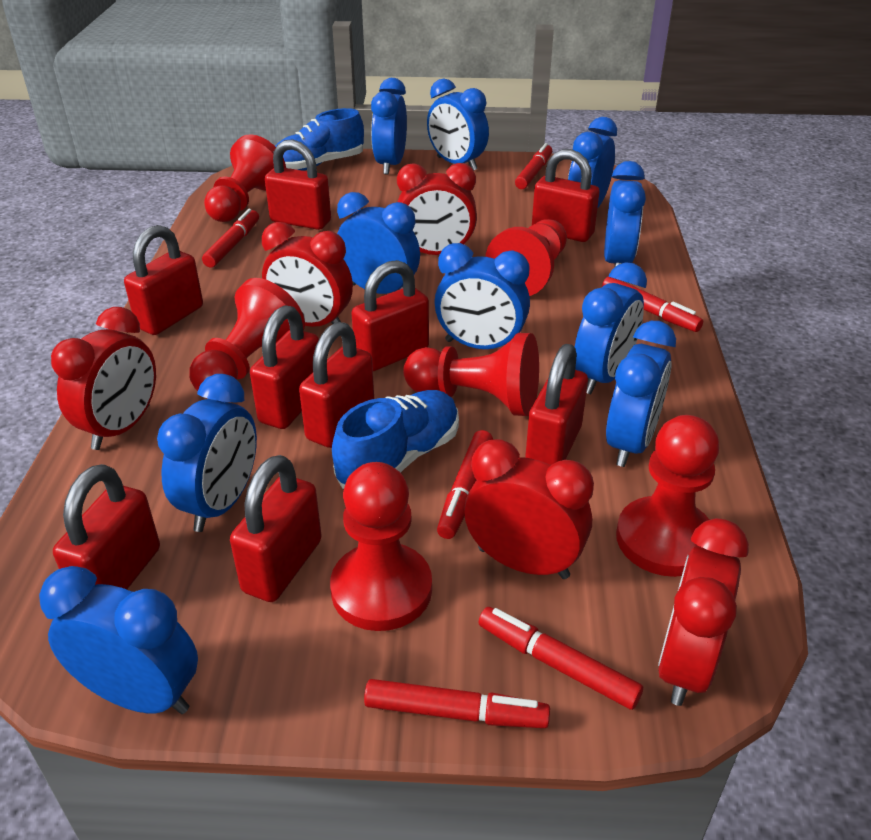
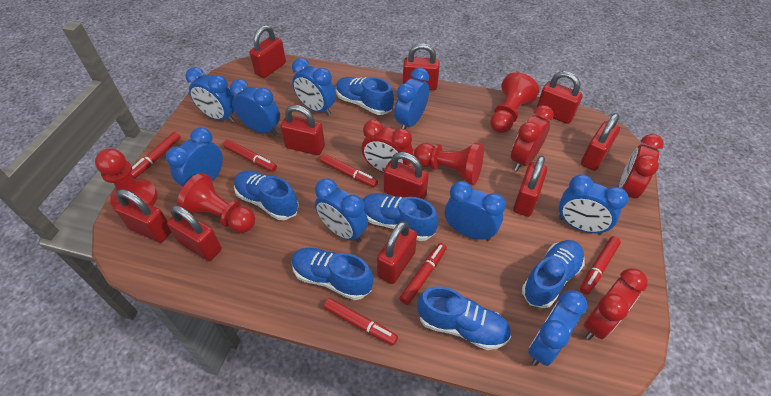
blue clock: [39,566,198,714] [157,374,257,532] [337,192,420,294] [371,78,407,175] [427,79,489,171] [434,243,530,349] [568,117,617,208] [575,262,647,394] [604,161,646,268] [606,321,676,467] = 10 -> [166,127,223,187] [185,67,235,123] [230,79,280,136] [292,58,336,116] [315,178,368,243] [394,68,429,129] [445,181,506,241] [528,290,587,366] [559,174,629,235] = 9
blue shoe: [275,108,364,171] [332,390,459,489] = 2 -> [234,170,299,220] [292,248,373,300] [336,77,394,115] [363,193,438,241] [417,286,511,350] [522,240,585,308] = 6
red clock: [51,307,156,450] [262,222,353,327] [397,163,477,255] [464,439,594,579] [658,518,749,706] = 5 -> [361,119,413,173] [511,105,554,171] [583,268,648,340] [619,134,664,199] = 4
red padlock: [53,464,160,590] [124,225,203,335] [230,455,322,602] [250,305,319,429] [265,139,331,230] [299,322,374,448] [351,260,429,371] [525,344,588,465] [532,149,600,242] = 9 -> [114,189,172,243] [167,205,222,261] [249,25,286,78] [280,105,325,155] [377,221,417,284] [384,152,429,199] [403,43,440,90] [513,155,547,217] [537,71,583,124] [581,113,620,171] = 10
red pawn: [189,278,305,391] [204,134,286,222] [330,462,432,631] [403,333,539,416] [486,219,567,296] [616,415,719,577] = 6 -> [95,148,158,210] [177,173,255,233] [414,142,484,185] [490,72,539,133] = 4

